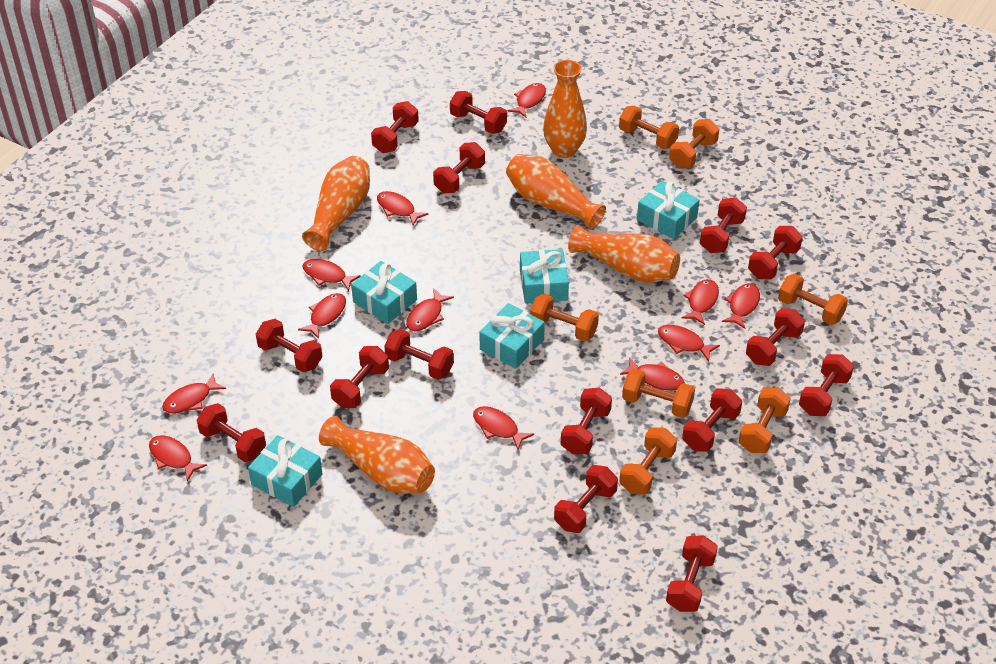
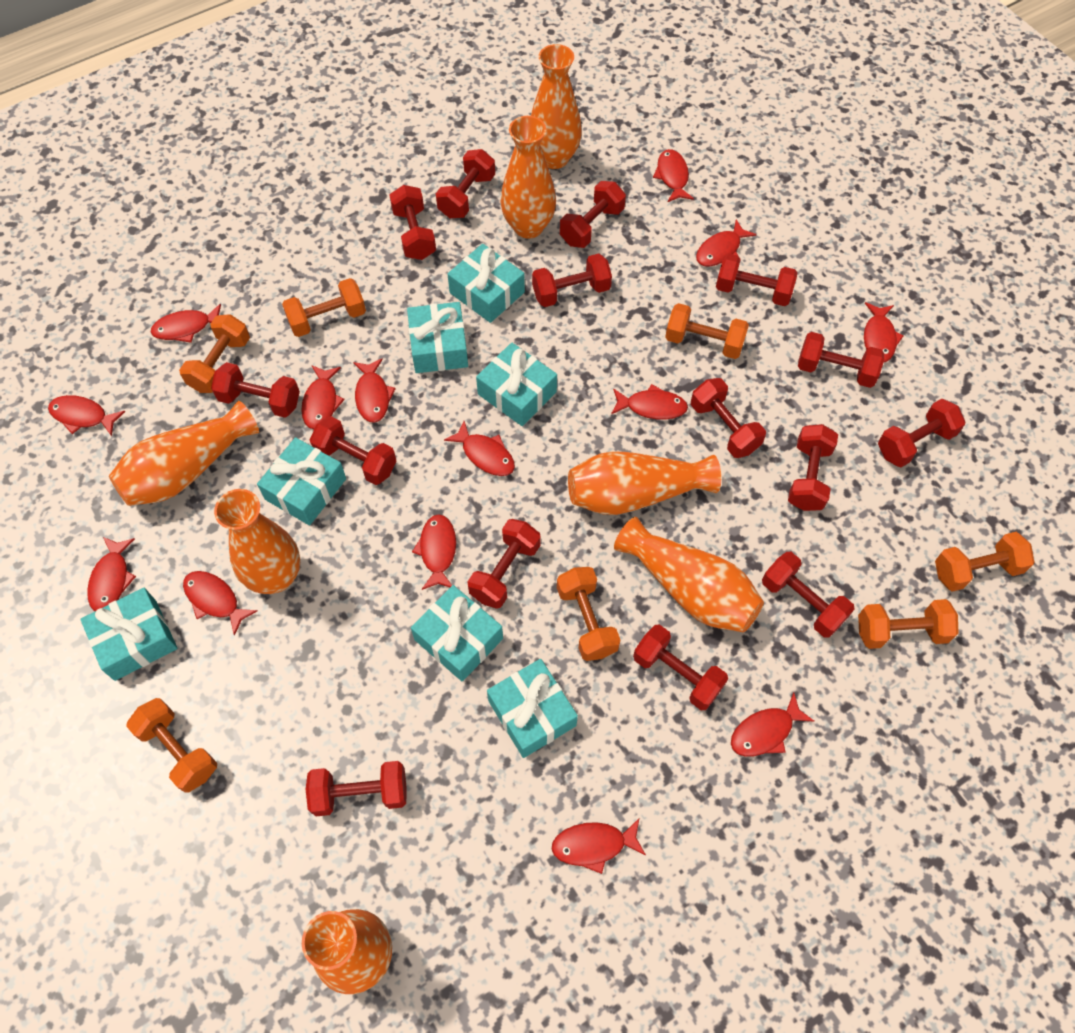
orange vase: [302,156,370,251] [319,416,435,493] [506,154,606,230] [543,60,587,158] [568,225,680,283] = 5 -> [109,401,259,506] [214,489,300,594] [302,909,392,994] [501,116,556,239] [531,44,582,169] [568,451,721,515] [614,517,764,632] = 7
red fish: [149,435,207,481] [162,374,226,413] [298,293,346,339] [303,259,361,291] [377,191,429,226] [406,288,454,331] [473,406,534,450] [508,83,546,117] [620,357,685,391] [658,325,720,362] [681,279,719,325] [722,283,760,329] = 12 -> [48,395,125,436] [87,537,136,611] [151,304,221,343] [183,571,257,636] [301,365,345,429] [353,358,396,423] [412,514,456,590] [444,421,515,476] [552,819,646,874] [611,384,688,420] [653,149,694,202] [696,220,756,267] [731,693,814,757] [864,302,904,362] = 14
turquoise gift: [248,435,323,507] [351,261,417,324] [480,303,545,369] [520,249,569,303] [637,181,700,239] = 5 -> [80,588,178,681] [257,437,346,525] [407,302,468,373] [411,585,503,682] [447,244,525,323] [476,342,557,426] [487,659,578,758] = 7

